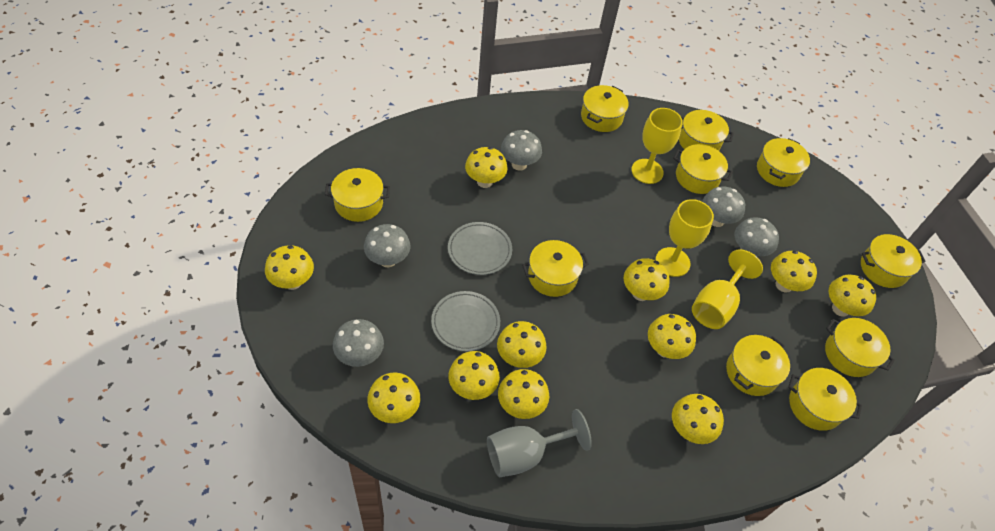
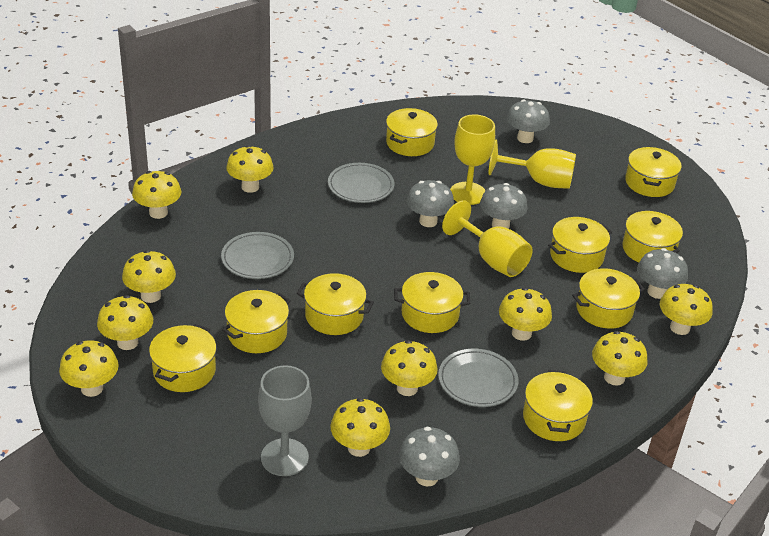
grey plate: [431,291,500,351] [448,222,512,275] = 2 -> [221,232,294,279] [328,163,394,203] [438,349,519,407] = 3
yellow mushroom: [265,245,314,290] [367,373,420,423] [448,351,500,400] [465,147,508,188] [497,321,547,368] [498,369,549,419] [624,258,670,301] [648,314,696,359] [672,394,724,444] [771,251,817,292] [829,275,876,317] = 11 -> [59,340,119,397] [97,295,153,350] [122,250,176,303] [132,171,182,219] [226,145,273,193] [330,398,390,457] [381,340,438,396] [499,288,552,341] [592,331,647,386] [660,284,712,335] = 10

